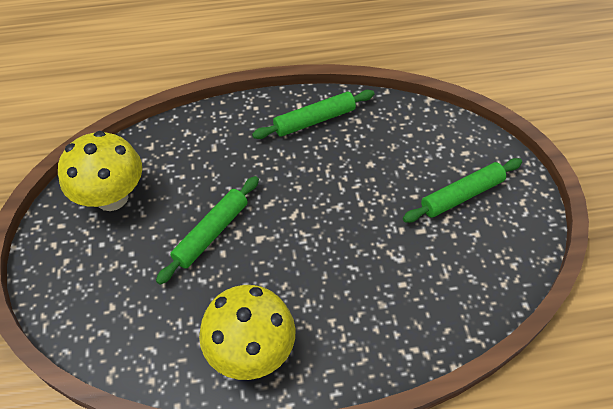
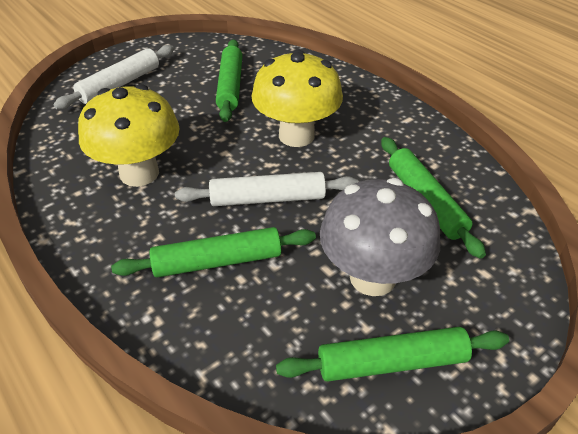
green rolling pin: [156,176,259,285] [252,90,375,139] [403,158,522,223] = 3 -> [111,227,316,278] [216,39,242,122] [276,327,509,382] [381,137,486,259] = 4
grey mushroom: none = 0 -> [320,178,440,296] = 1
white rolling pin: none = 0 -> [53,45,174,109] [175,172,358,206] = 2

